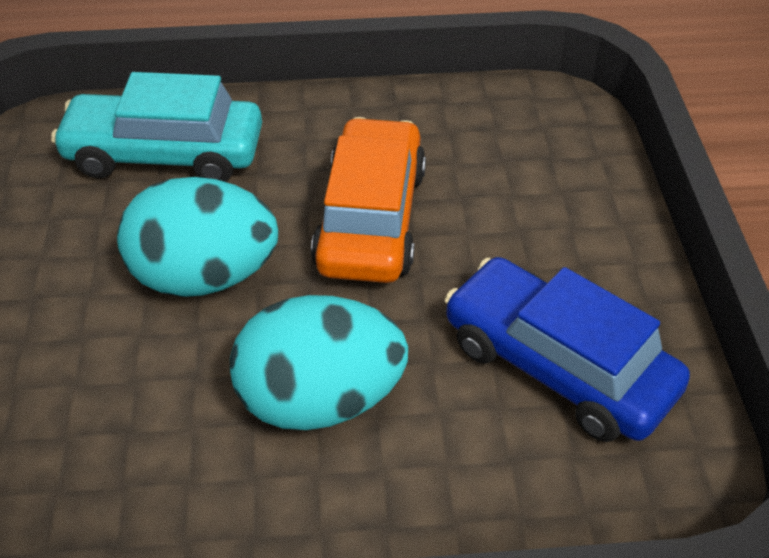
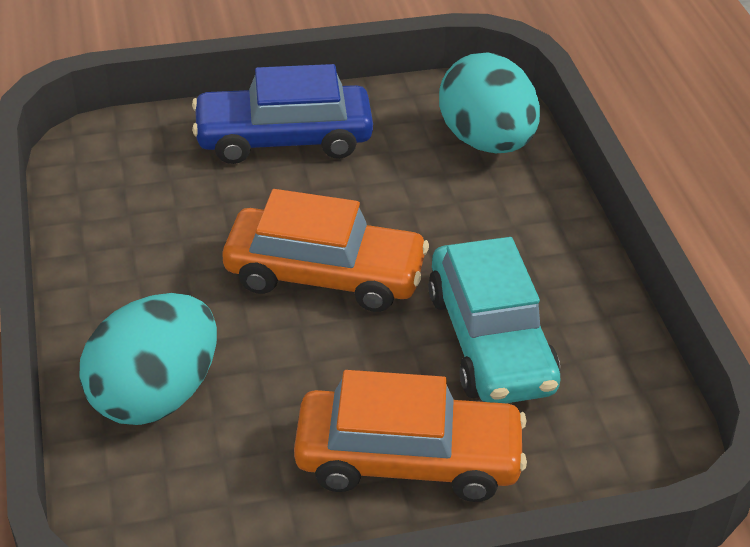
orange car: [311,117,426,283] = 1 -> [223,189,429,312] [294,370,527,502] = 2

